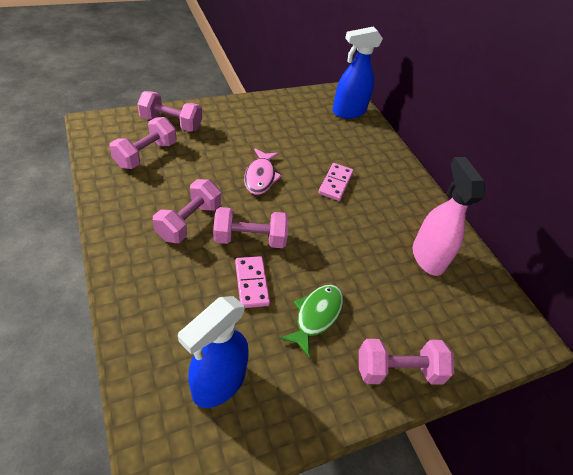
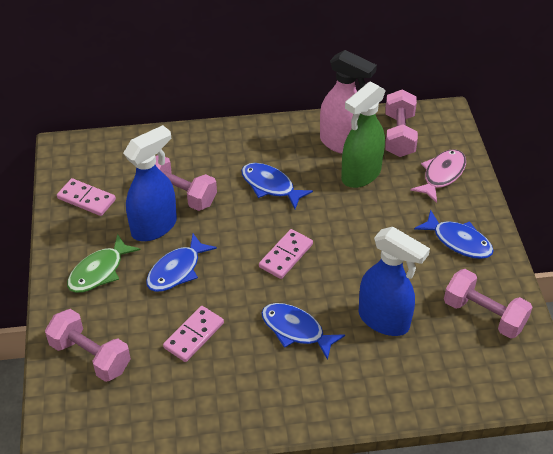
blue fish: none = 0 -> [146,234,217,292] [241,163,313,209] [261,303,345,360] [414,210,494,259] = 4
green spray bottle: none = 0 -> [341,81,386,188] = 1
pink domino: [235,256,270,308] [318,163,354,201] = 2 -> [57,178,116,216] [163,306,224,362] [259,229,313,279] = 3
pink dumbbell: [109,117,176,169] [137,91,202,132] [153,179,221,243] [213,207,289,248] [359,339,454,385] = 5 -> [45,309,131,382] [155,155,217,211] [385,89,418,157] [444,269,533,339] = 4

